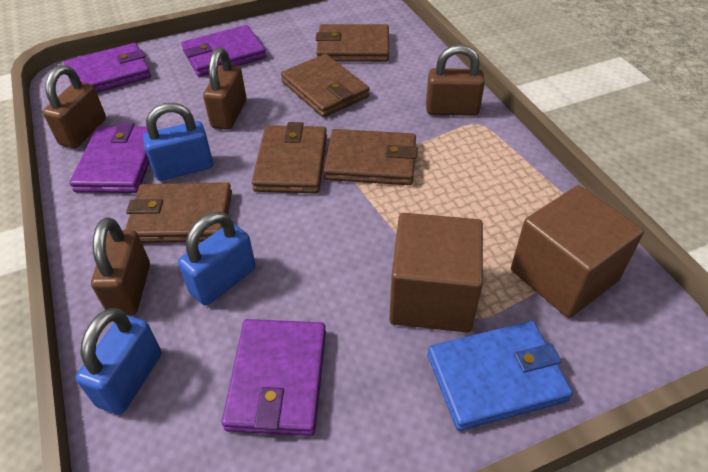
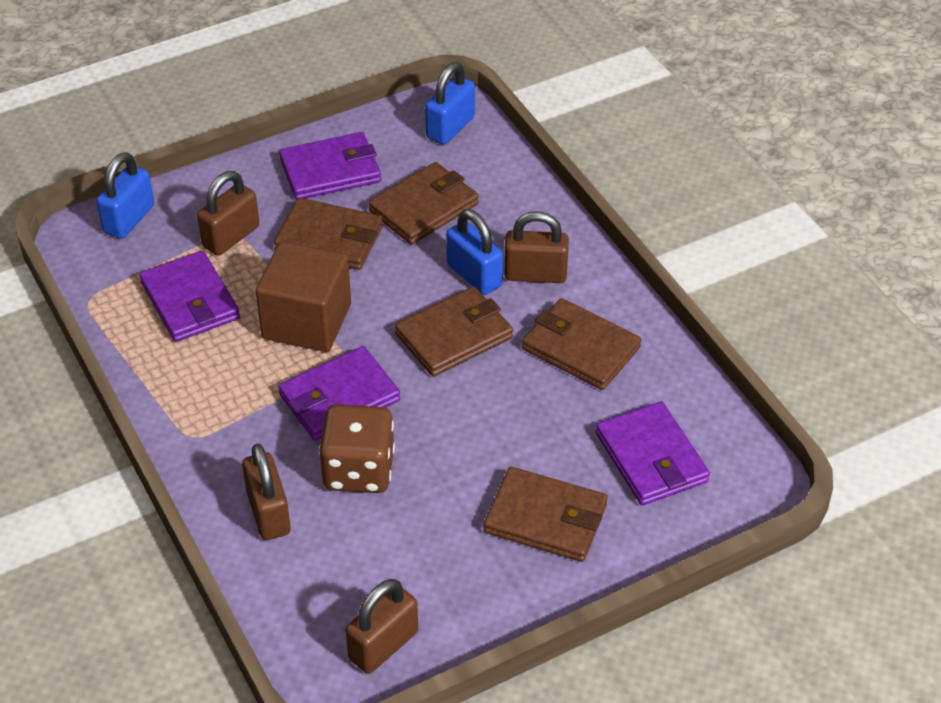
blue wallet: [428,321,573,431] = 1 -> none = 0
brown cube: [389,213,483,333] [511,185,644,318] = 2 -> [256,241,351,352] = 1
brown dice: none = 0 -> [319,404,395,493] = 1

